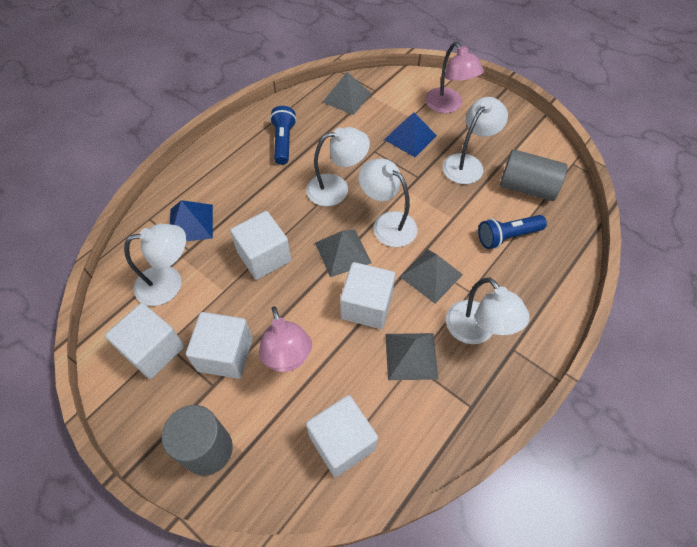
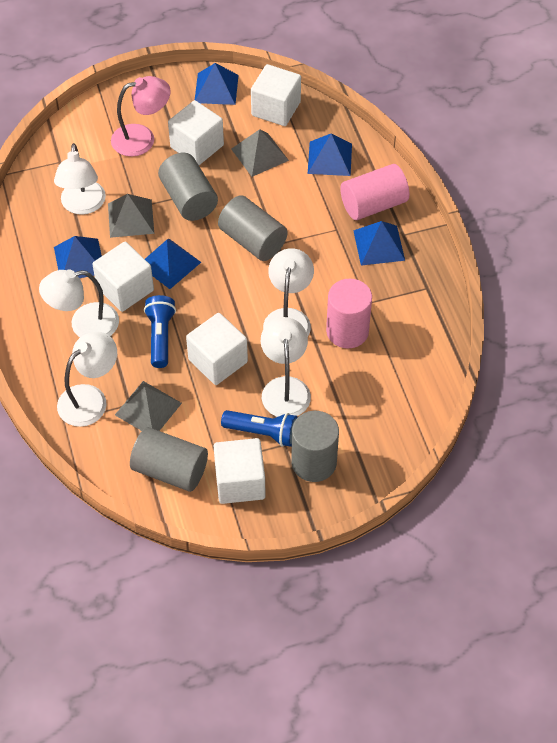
blue pyramid: [170,200,213,241] [384,112,437,157] = 2 -> [54,236,102,278] [145,239,201,289] [195,63,239,105] [308,133,352,176] [353,221,405,266] = 5
grey cylinder: [162,405,233,476] [500,149,567,201] = 2 -> [130,427,208,492] [158,153,218,221] [218,195,288,261] [291,411,339,482] = 4
grey pyramid: [315,230,372,277] [323,72,372,115] [385,333,439,380] [400,249,463,304] = 4 -> [108,194,154,238] [115,381,182,431] [231,129,289,177] = 3
pink cylinder: none = 0 -> [326,279,372,348] [340,164,409,220] = 2
pink lamp: [259,306,312,372] [425,42,484,113] = 2 -> [111,76,171,157] = 1

